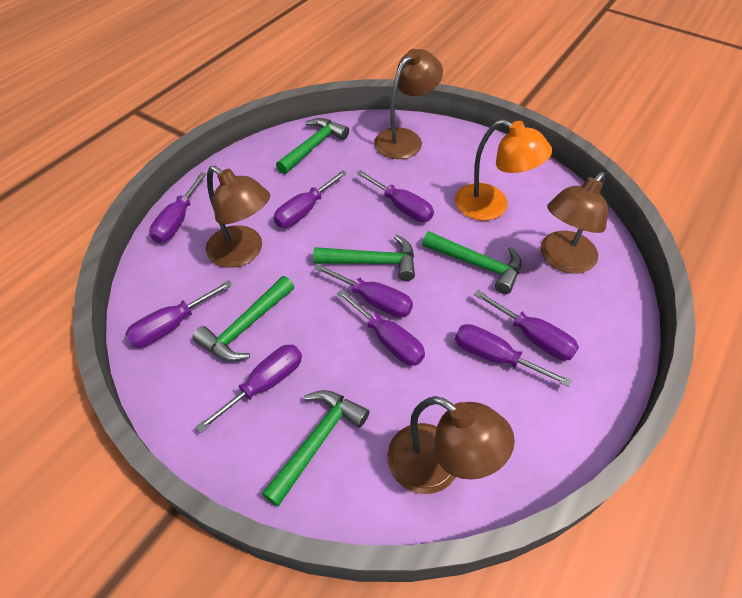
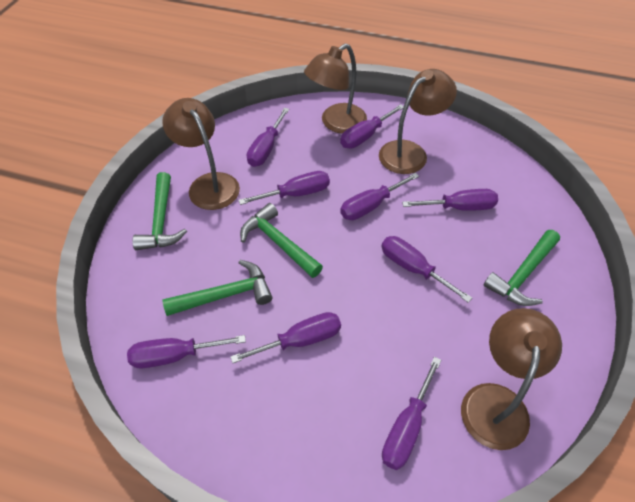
green hammer: [192,276,294,361] [262,390,370,507] [276,118,349,174] [313,234,415,281] [422,231,522,294] = 5 -> [132,172,187,250] [162,260,272,316] [240,203,323,278] [483,230,560,306] = 4
orange lamp: [455,119,552,221] = 1 -> none = 0

